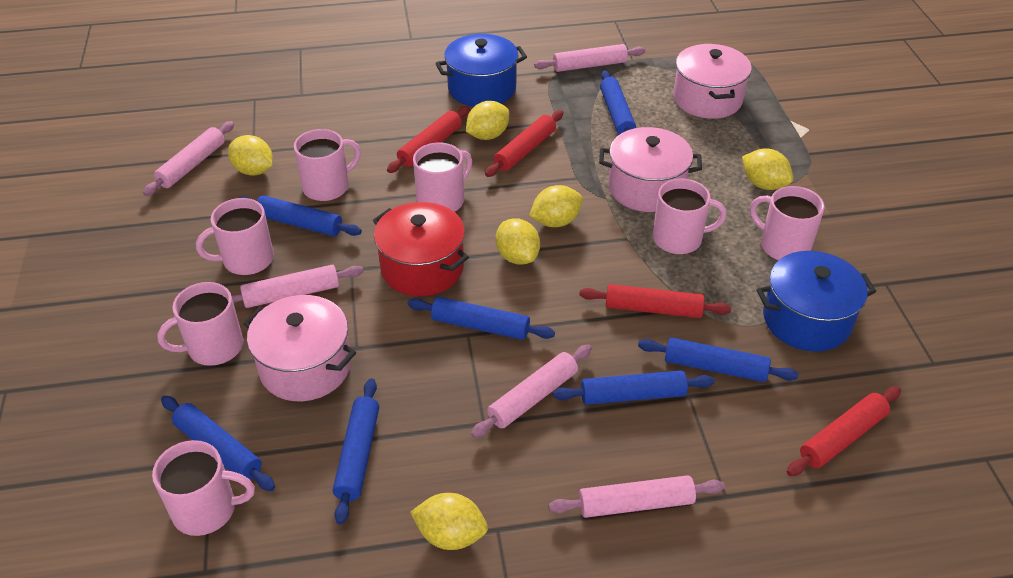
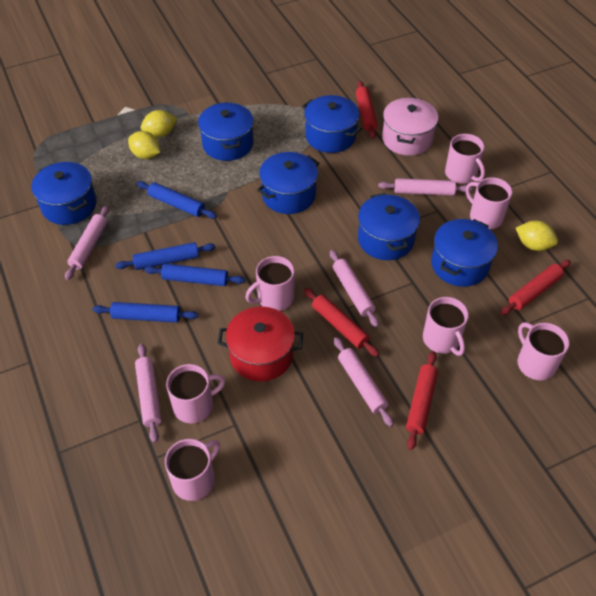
blue pot: [436,34,527,107] [757,251,876,352] = 2 -> [31,162,96,225] [198,102,254,161] [257,152,319,214] [302,95,362,153] [358,193,420,260] [431,219,498,287] = 6
blue rolling pin: [161,396,275,491] [239,195,362,236] [333,378,379,525] [408,297,555,340] [553,370,715,405] [600,70,636,135] [638,337,799,382] = 7 -> [93,302,198,323] [115,242,216,270] [137,181,217,219] [144,264,245,286] = 4
pink pot: [243,295,356,401] [599,127,702,212] [673,44,752,119] = 3 -> [382,97,438,156] = 1
yellow lemon: [228,135,273,176] [410,493,488,550] [466,101,509,140] [495,218,540,264] [529,185,583,227] [742,148,793,190] = 6 -> [128,131,160,159] [141,110,177,137] [516,221,558,251] = 3

